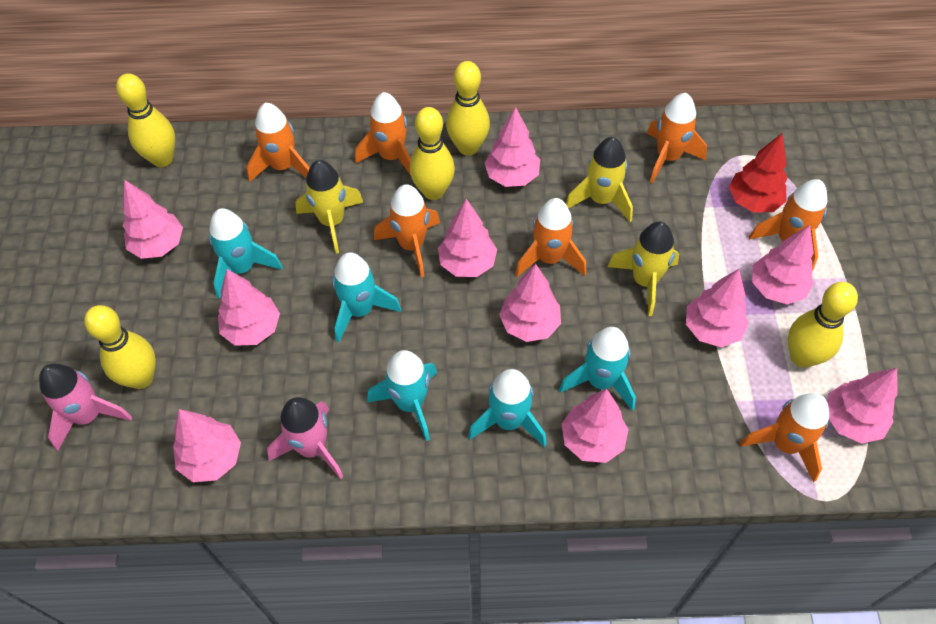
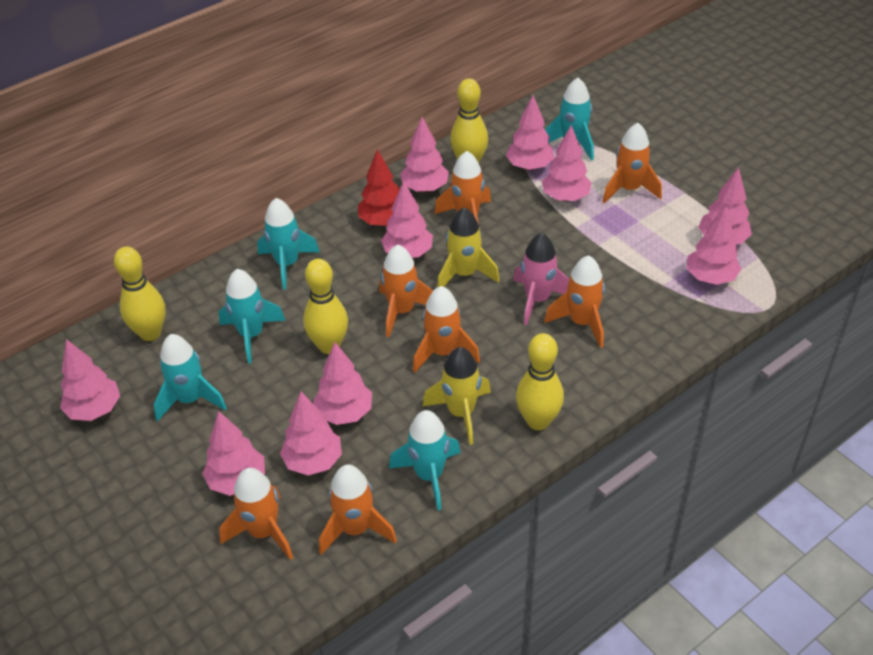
pink rocket: [39,364,132,451] [267,397,343,479] = 2 -> [513,233,569,325] = 1
yellow bowling pin: [84,305,156,389] [116,73,175,167] [410,107,455,200] [446,61,490,156] [788,282,858,368] = 5 -> [114,247,165,341] [303,259,348,354] [450,79,488,163] [516,333,564,430] = 4
yellow rocket: [295,160,363,254] [566,137,633,222] [607,221,679,316] = 3 -> [423,347,491,445] [437,207,500,287] = 2

